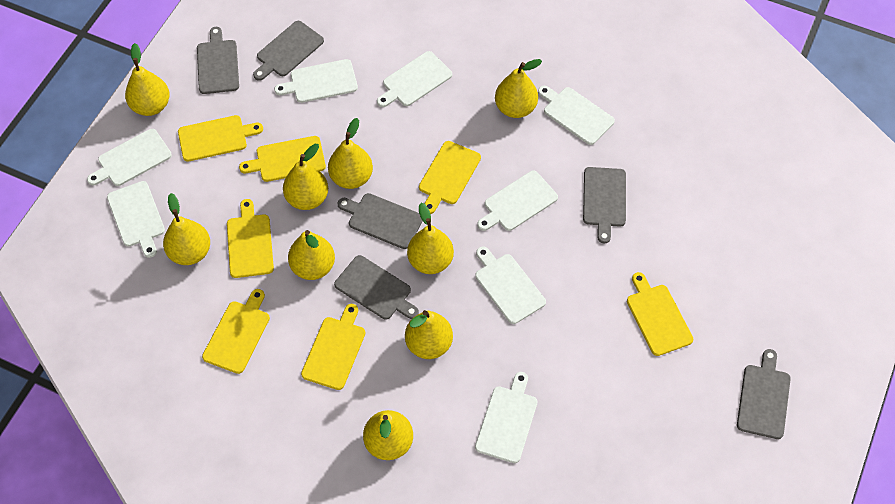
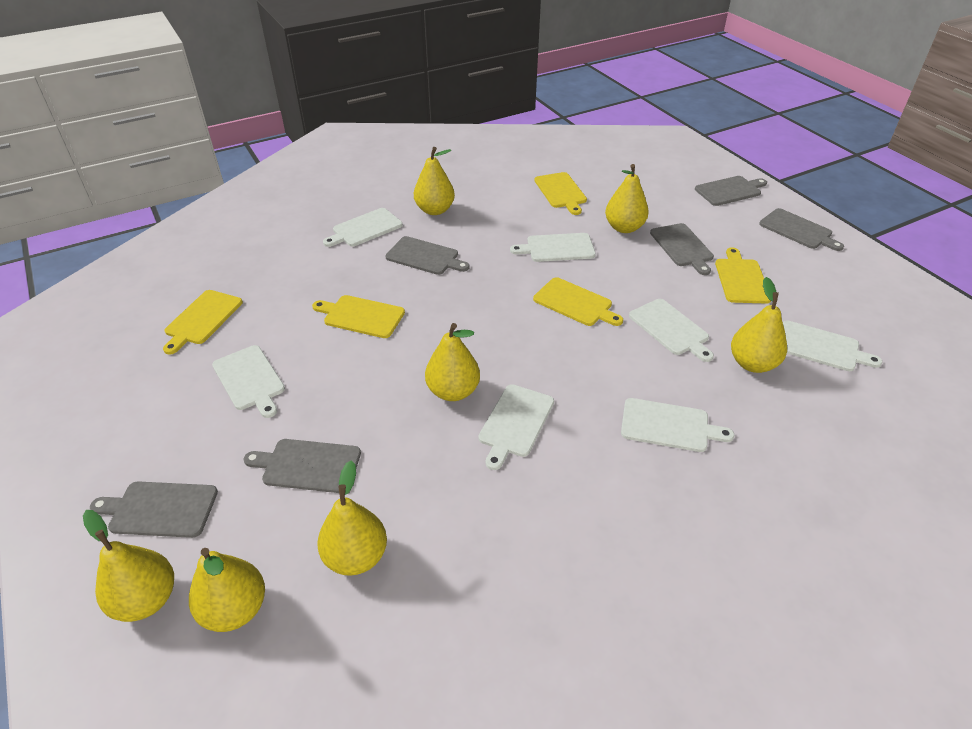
white cutting board: [87,129,172,186] [107,181,165,258] [274,59,358,103] [377,51,452,107] [475,247,546,324] [475,372,538,463] [477,171,558,231] [538,86,615,145] = 8 -> [212,345,285,418] [323,208,403,247] [478,384,554,470] [510,233,596,262] [621,398,734,452] [629,299,714,362] [783,320,883,371] = 7
yellow cutting board: [178,115,263,162] [202,289,270,374] [227,199,274,278] [239,136,326,182] [301,304,365,390] [419,141,481,214] [627,272,693,356] = 7 -> [163,290,243,355] [312,295,405,338] [533,277,623,326] [534,172,587,215] [715,247,771,304] = 5
yellow pear: [125,43,170,116] [163,193,210,265] [283,144,328,210] [288,230,335,280] [328,118,373,189] [363,410,413,460] [405,310,453,359] [407,203,454,274] [495,59,542,118] = 9 -> [83,510,174,622] [189,548,265,632] [317,460,387,576] [414,147,455,215] [425,323,480,401] [605,164,649,233] [731,277,787,373] = 7

